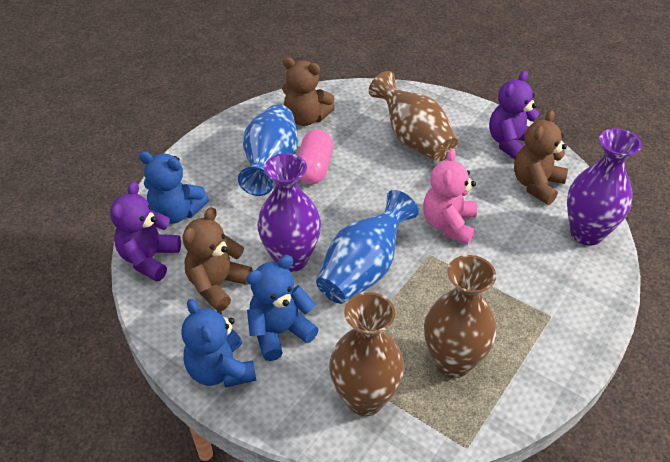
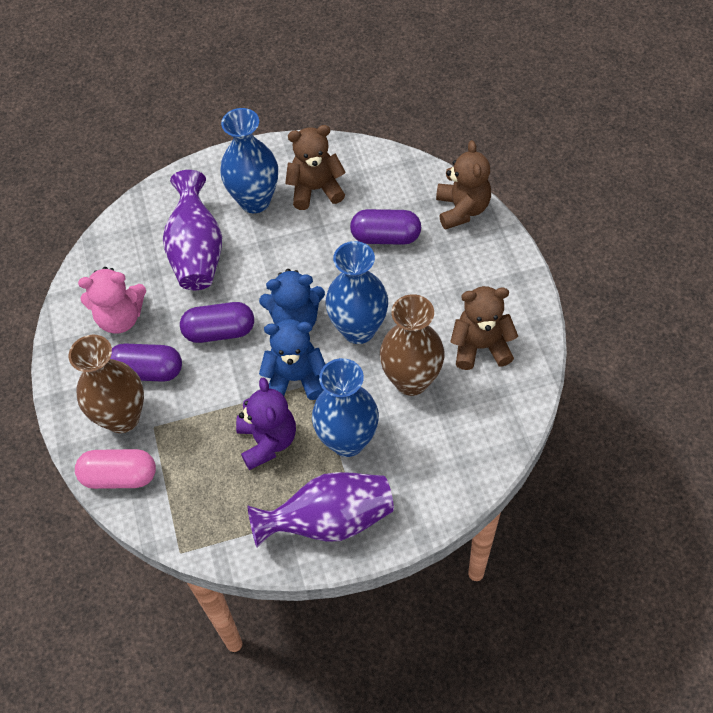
blue teddy bear: [139,152,209,224] [181,299,256,387] [246,256,319,361] = 3 -> [259,269,325,327] [259,319,326,400] = 2
blue vase: [238,104,298,196] [316,190,419,304] = 2 -> [220,108,278,213] [312,358,379,457] [325,241,388,344] = 3
brown vase: [329,292,404,416] [369,71,458,162] [424,255,497,378] = 3 -> [69,335,144,433] [380,294,445,396] = 2
purple capsule: none = 0 -> [110,344,182,382] [180,302,254,343] [350,209,421,245] = 3
purple teddy bear: [110,181,181,282] [489,71,539,159] = 2 -> [236,377,296,470] = 1

